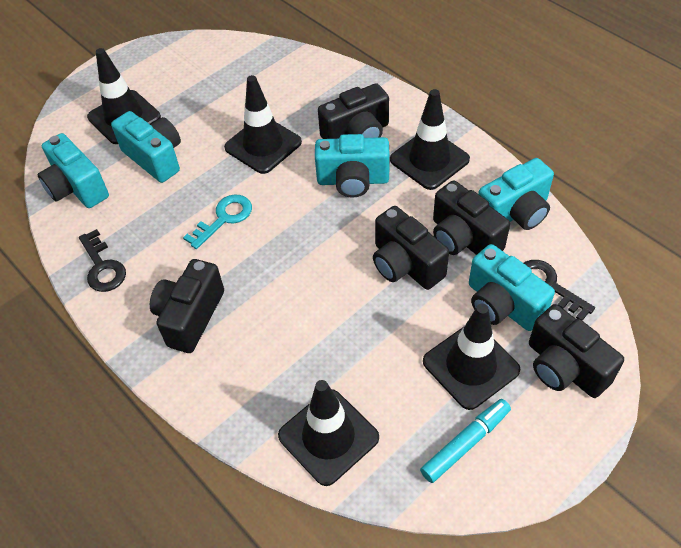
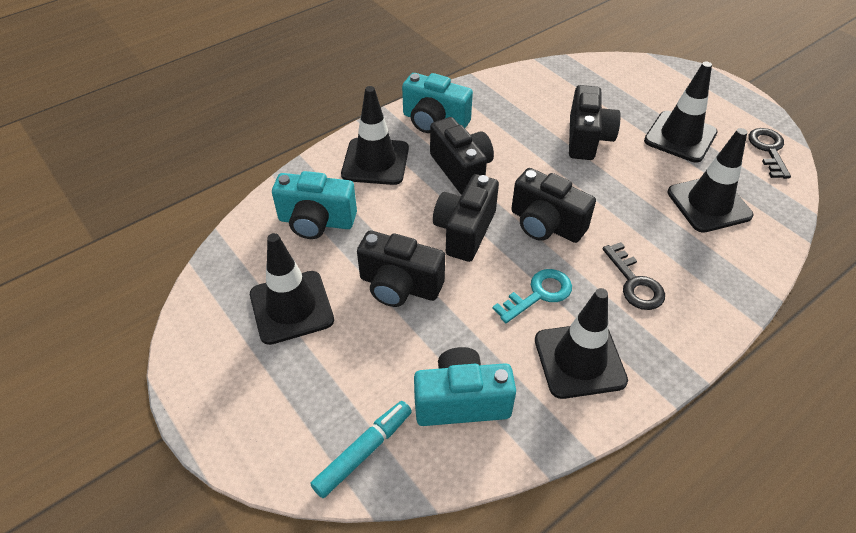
turquoise camera: [37,133,109,208] [111,111,181,183] [315,134,390,198] [469,244,555,331] [478,158,554,230] = 5 -> [272,171,357,239] [402,73,473,133] [414,347,516,426] = 3

